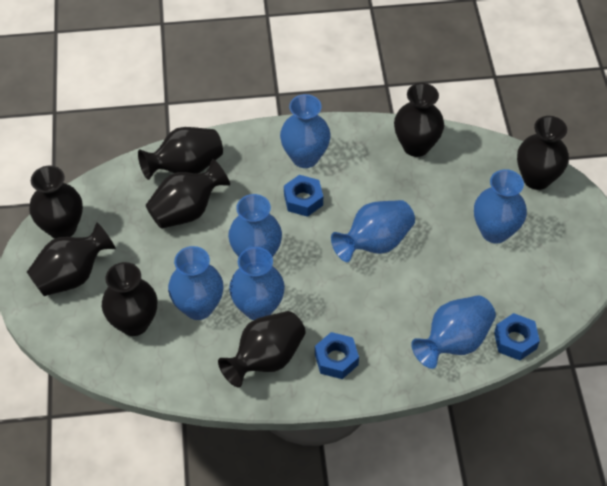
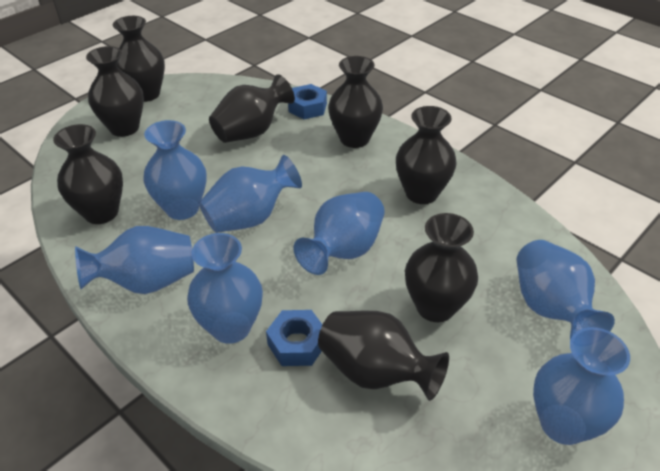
blue nut: [284,175,323,217] [315,332,359,379] [494,313,540,361] = 3 -> [266,310,322,366] [288,84,327,119] = 2

